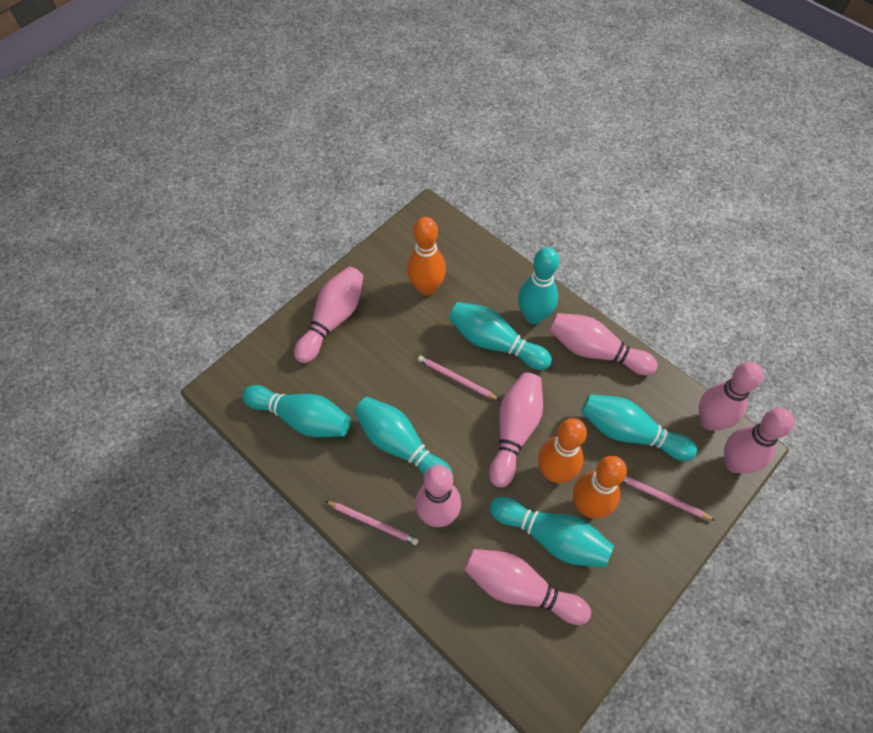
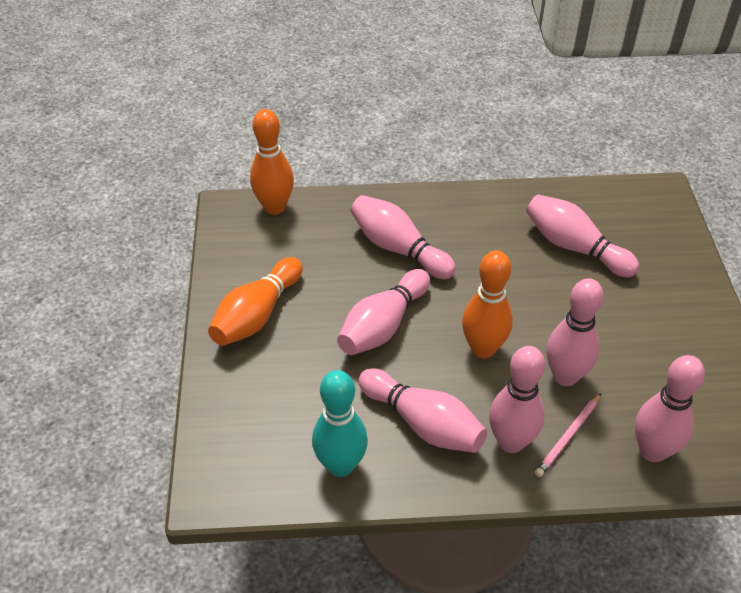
pink pencil: [325,501,419,545] [418,356,500,401] [623,476,715,521] = 3 -> [535,393,601,477] = 1
turquoise bowling pin: [242,385,351,437] [354,397,453,475] [449,302,552,370] [490,497,614,567] [518,247,559,324] [581,394,697,461] = 6 -> [312,370,368,477] = 1

